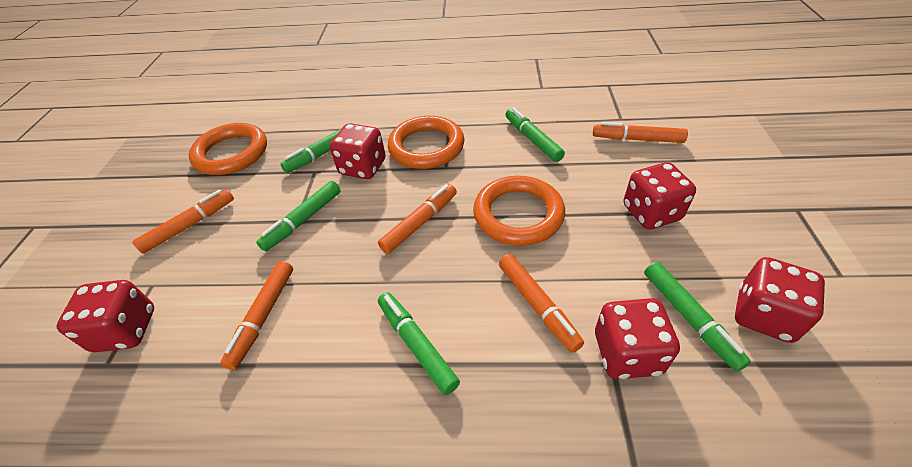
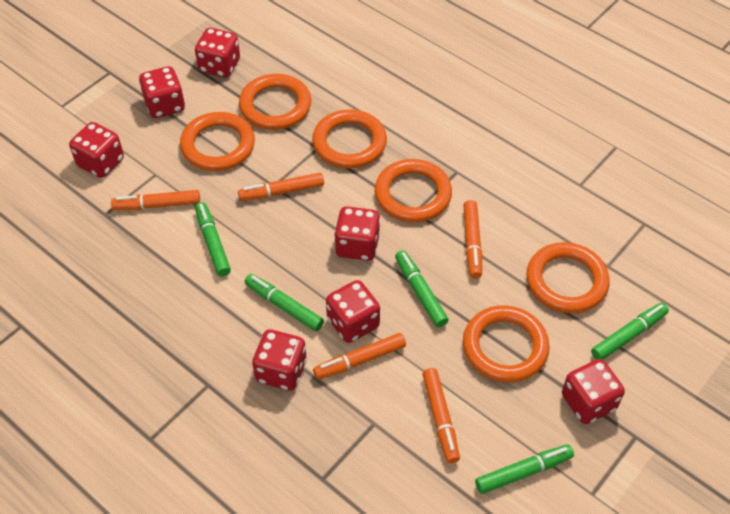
orange ring: [189,123,267,175] [388,116,464,169] [473,176,565,246] = 3 -> [180,112,255,171] [239,74,311,130] [312,109,387,169] [375,159,452,222] [463,305,550,382] [526,242,610,313] = 6
red dice: [57,280,154,352] [330,123,386,179] [595,298,680,379] [623,162,696,230] [735,257,825,343] = 5 -> [69,122,124,178] [139,66,185,118] [195,28,240,78] [252,329,307,391] [326,280,380,343] [334,206,380,261] [562,359,625,424] = 7

